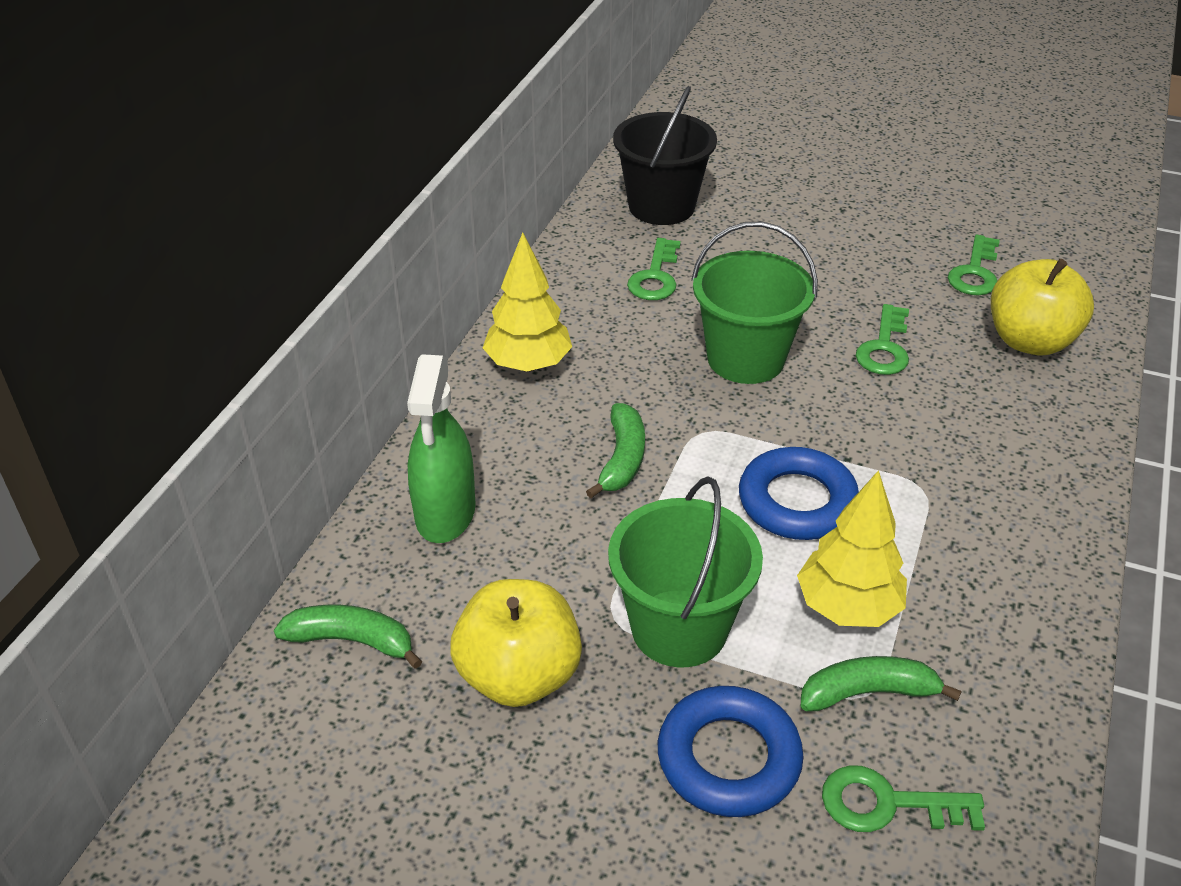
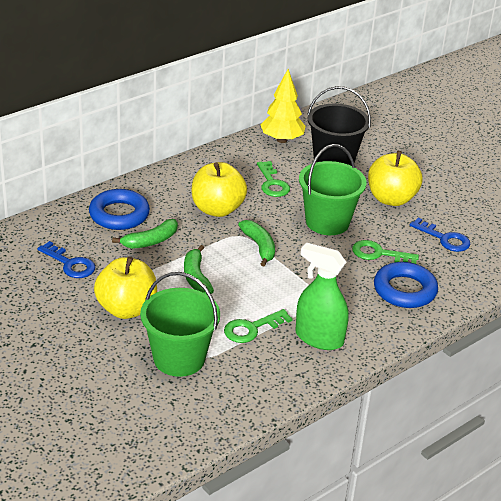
blue key: none = 0 -> [37,241,96,278] [410,218,470,252] = 2
green key: [627,238,681,300] [822,765,985,832] [856,304,909,375] [948,235,1000,295] = 4 -> [224,309,292,343] [257,161,290,197] [352,240,419,264] = 3
yellow apple: [450,579,582,707] [991,259,1094,355] = 2 -> [94,257,157,319] [192,162,247,217] [368,151,423,206] = 3
yellow tree: [483,232,572,372] [797,470,907,627] = 2 -> [260,69,306,143] = 1

